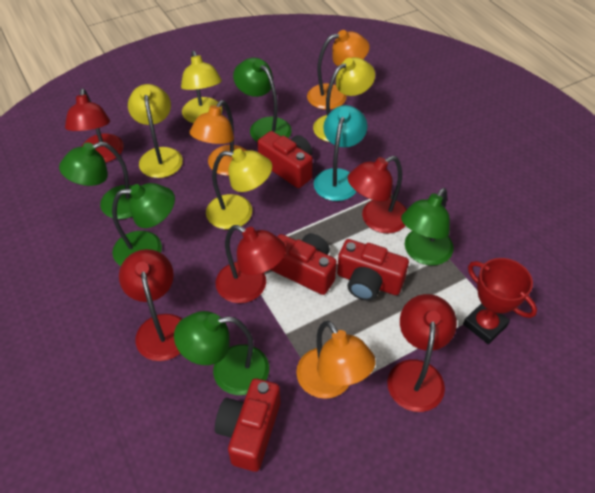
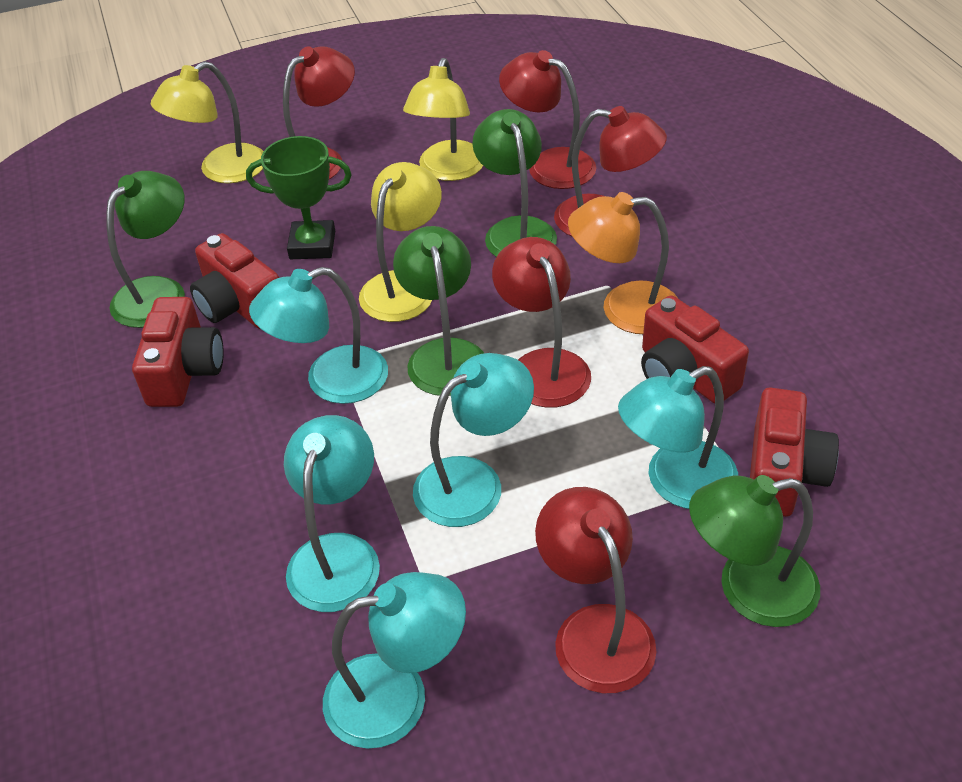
green lamp: [59,142,133,219] [112,183,175,266] [174,311,269,395] [233,58,292,142] [401,188,454,266] = 5 -> [106,171,185,328] [393,226,484,396] [472,109,557,257] [689,475,820,627] = 4
green trophy: none = 0 -> [246,136,352,259] = 1
orange lamp: [190,100,247,176] [296,321,376,399] [307,30,370,110] = 3 -> [568,192,678,334] = 1
red trophy: [463,258,537,344] = 1 -> none = 0
turquoise lamp: [314,105,367,201] = 1 -> [249,267,388,404] [284,415,380,612] [323,572,466,749] [413,353,534,527] [618,366,738,509] = 5
yellow lamp: [128,84,183,178] [181,51,222,123] [206,149,272,229] [313,57,375,142] = 4 -> [151,61,264,183] [359,162,442,322] [403,58,483,181] = 3

